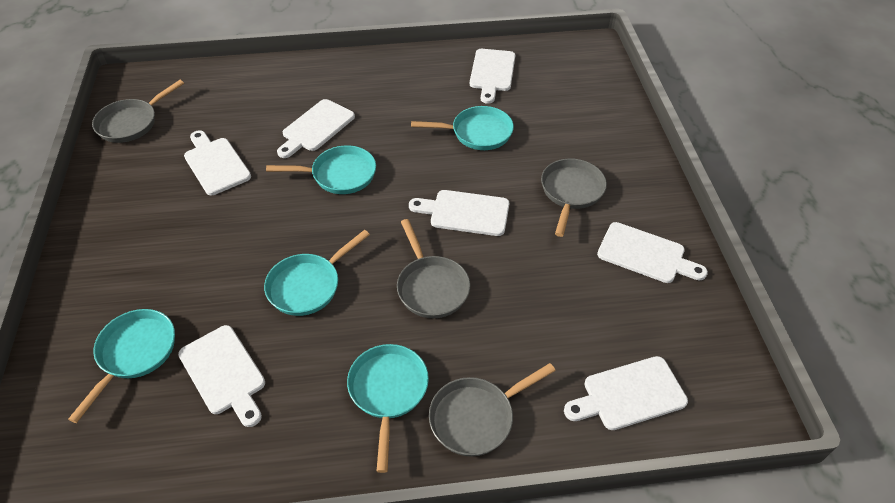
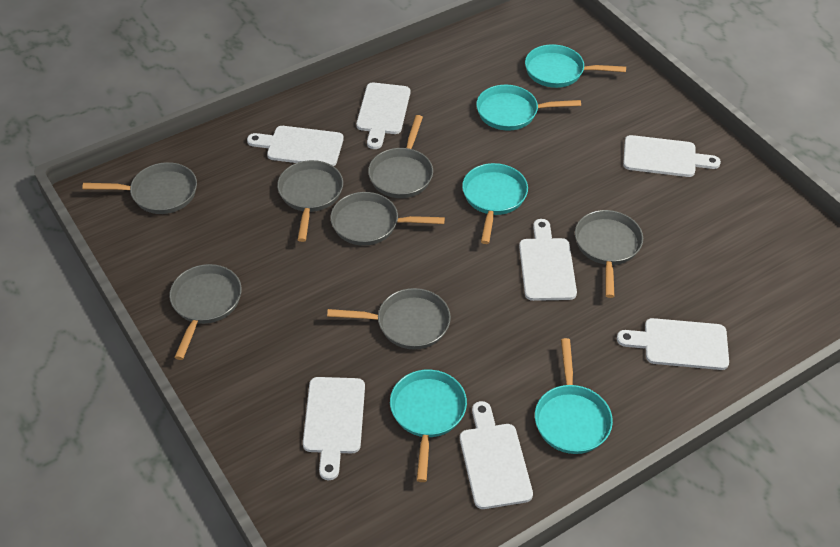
grey pan: [92,80,184,143] [397,219,470,318] [429,363,556,457] [541,158,607,237] = 4 -> [82,162,197,214] [169,264,242,360] [277,160,343,242] [327,288,451,349] [330,192,445,246] [368,115,433,198] [575,210,643,298] = 7

